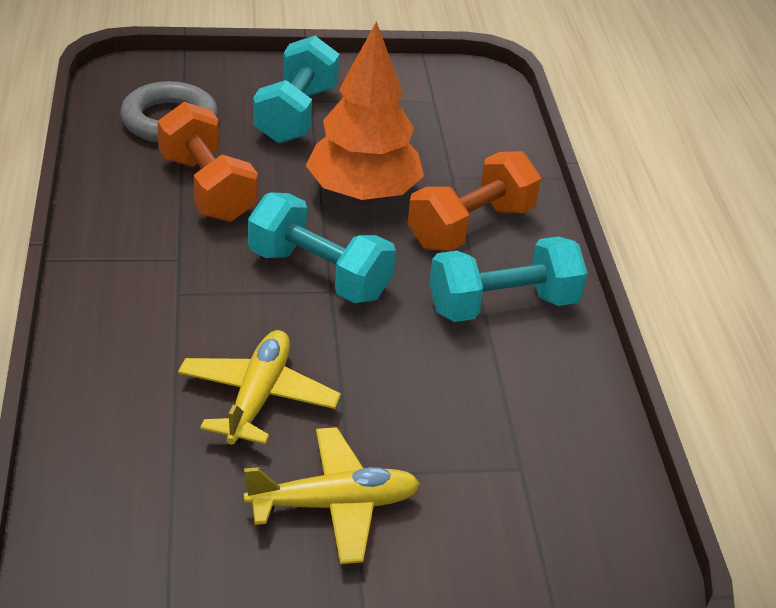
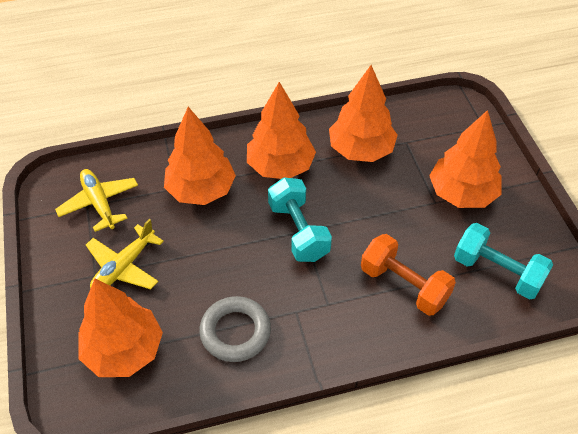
orange dumbbell: [157,102,258,222] [408,151,541,251] = 2 -> [361,234,456,316] = 1
orange tree: [306,21,424,202] = 1 -> [78,279,163,377] [164,107,236,205] [247,82,316,179] [329,65,398,162] [429,110,501,208] = 5
turquoise dumbbell: [248,192,396,303] [253,36,339,143] [429,236,587,322] = 3 -> [268,177,332,262] [454,223,553,300] = 2

